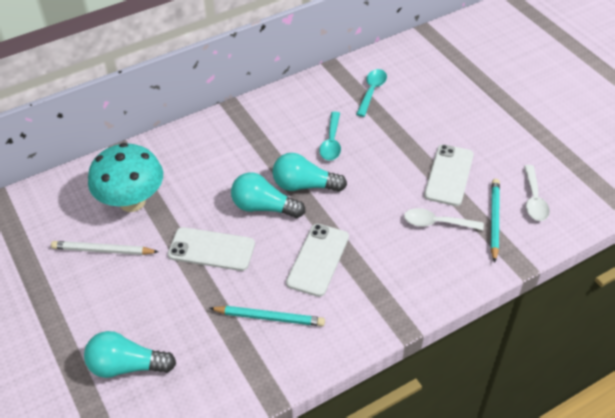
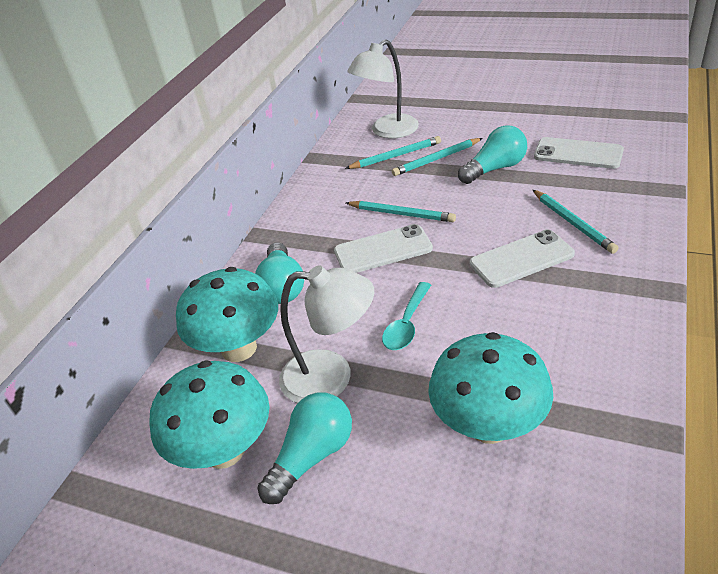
turquoise mushroom: [88,143,163,212] = 1 -> [150,360,270,469] [176,267,278,362] [428,332,553,444] = 3
turquoise pencil: [209,306,325,326] [491,179,500,263] = 2 -> [345,136,441,169] [346,201,456,222] [392,138,483,176] [533,190,619,254] = 4
turquoise spoon: [319,112,341,160] [356,69,387,117] = 2 -> [382,282,431,350] = 1
white lamp: none = 0 -> [279,265,374,403] [347,39,419,139] = 2
white pencil: [51,241,159,255] = 1 -> none = 0
white spoon: [404,208,484,230] [524,165,550,221] = 2 -> none = 0

